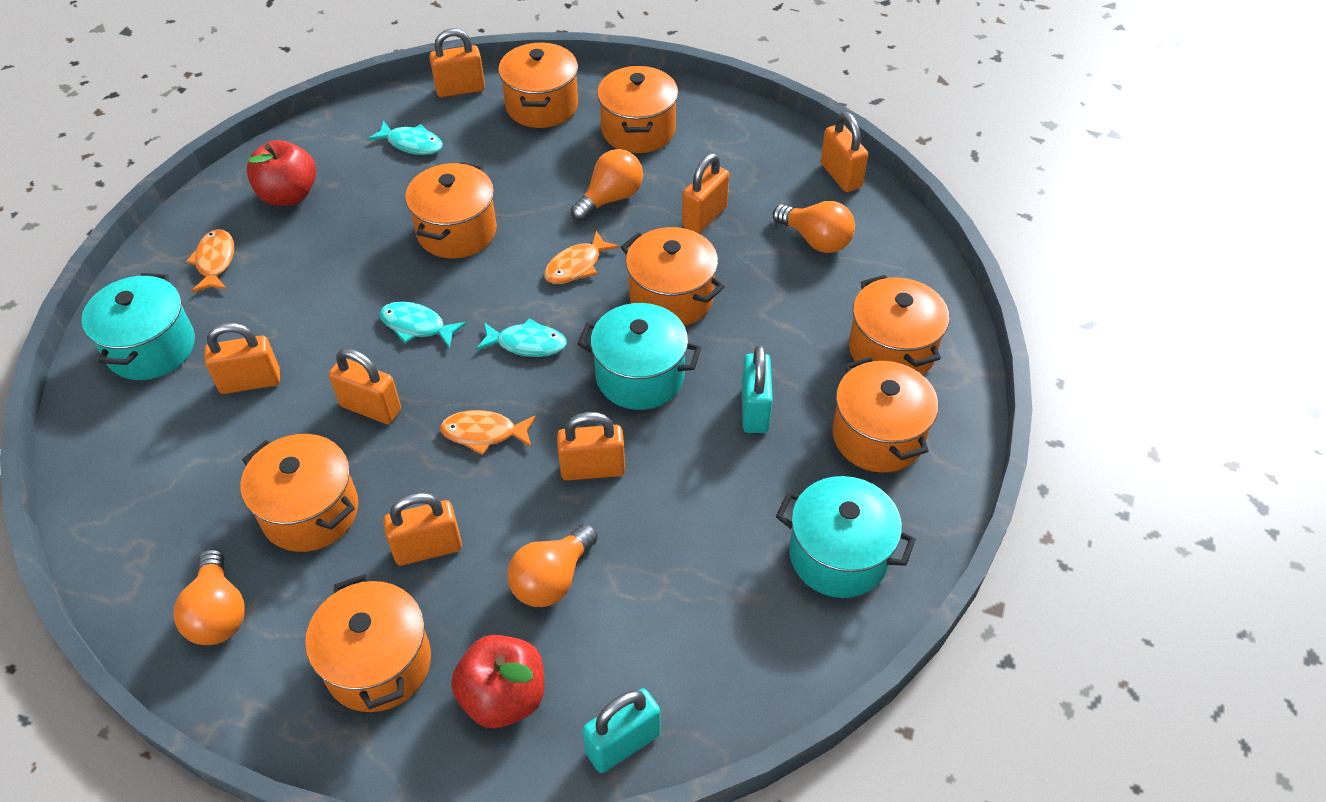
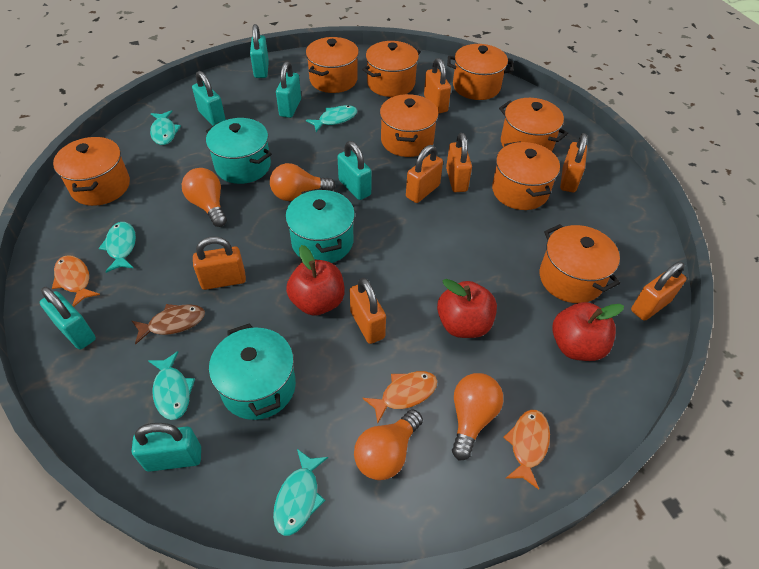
brown fish: none = 0 -> [132,304,205,345] = 1
red apple: [247,140,316,206] [451,635,544,728] = 2 -> [286,245,345,316] [437,279,497,338] [552,302,624,361] = 3
turquoise fish: [367,121,443,155] [379,302,467,349] [476,318,567,357] = 3 -> [99,222,136,273] [148,351,195,420] [150,110,181,145] [273,449,328,536] [306,105,357,132] = 5
turquoise padlock: [582,688,660,773] [741,345,773,433] = 2 -> [40,287,96,350] [132,423,201,472] [192,71,226,126] [250,24,269,78] [276,62,301,118] [338,141,372,200] = 6

